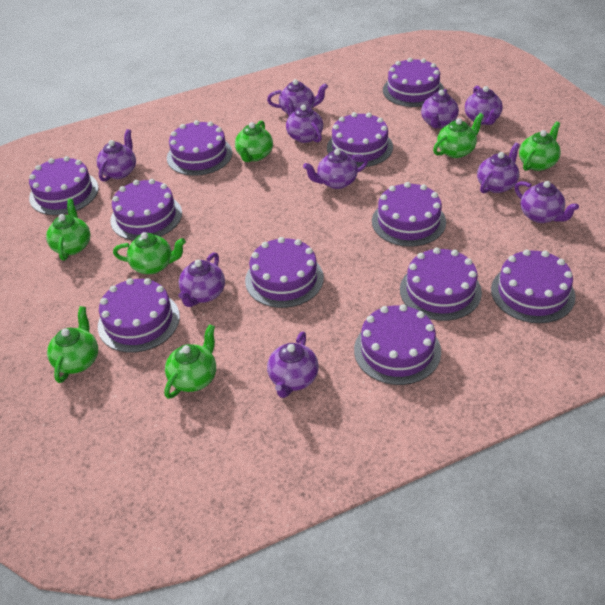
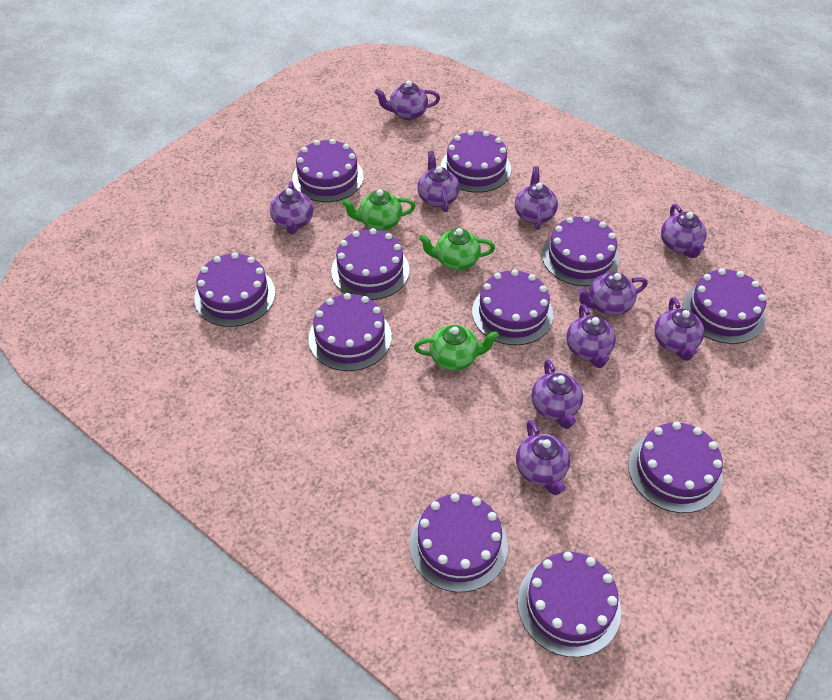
green teapot: [46,199,90,261] [47,306,98,383] [113,232,186,274] [164,324,216,399] [235,121,273,162] [433,113,484,158] [519,122,561,171] = 7 -> [341,189,416,231] [414,325,499,371] [419,228,495,270] = 3

